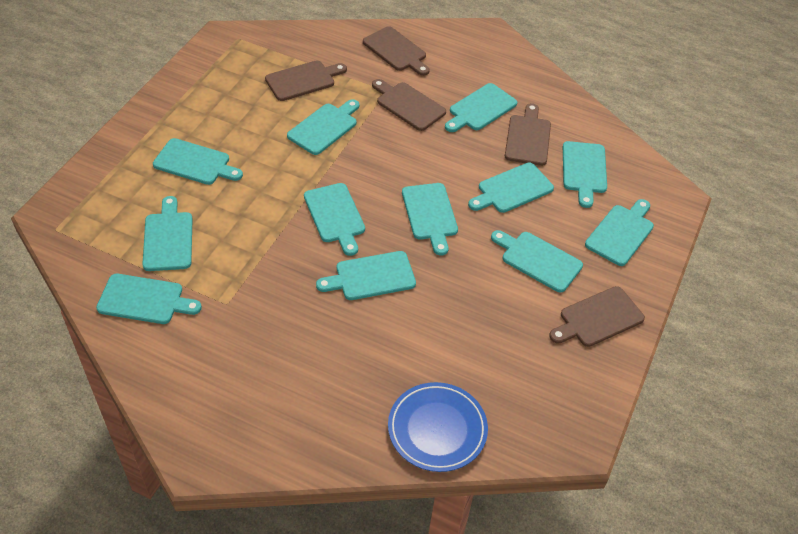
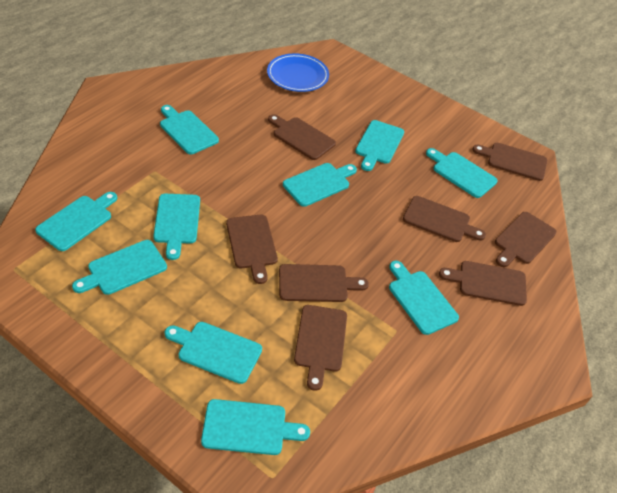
brown cutting board: [265,61,347,101] [363,26,430,76] [372,79,446,131] [505,103,551,166] [549,286,645,347] = 5 -> [226,215,278,284] [268,114,336,160] [279,264,369,302] [294,305,347,391] [403,196,486,242] [439,261,527,306] [472,143,547,181] [495,212,557,267] = 8
turquoise cutting board: [96,274,202,324] [142,196,193,271] [153,138,243,185] [287,99,359,155] [304,183,365,256] [316,251,416,300] [402,183,458,255] [445,83,517,132] [468,163,554,213] [491,230,583,292] [563,141,607,208] [585,199,654,266] = 12 -> [35,192,117,251] [72,240,167,295] [153,194,200,260] [160,105,219,154] [165,322,262,384] [201,399,310,455] [283,163,357,207] [355,120,404,171] [389,261,459,335] [426,148,498,198] = 10

